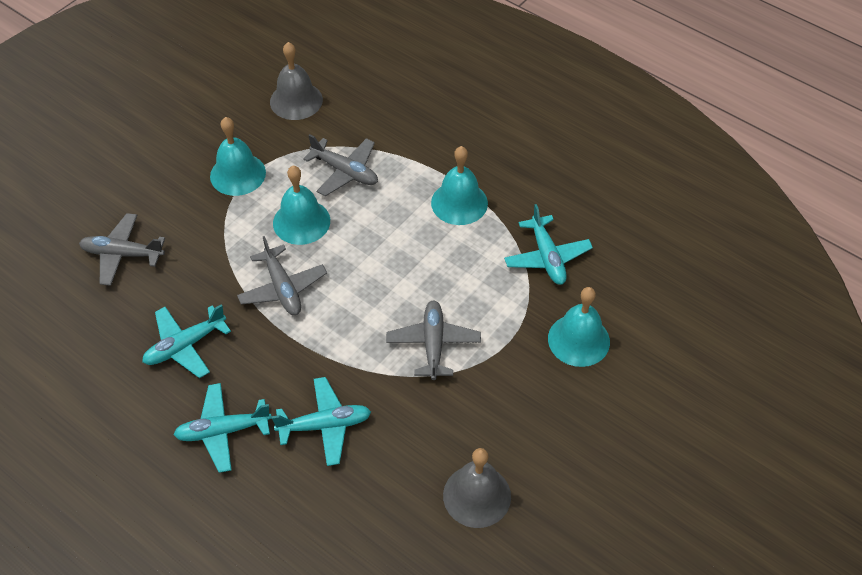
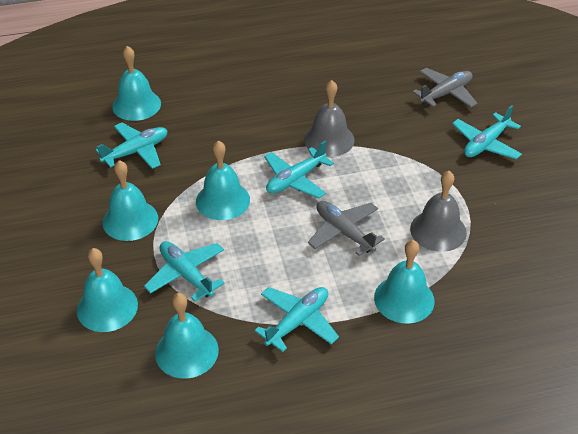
grey plane: [79,213,165,286] [237,236,327,315] [303,134,378,196] [386,301,481,380] = 4 -> [308,201,385,256] [412,68,478,107] = 2
turquoise bell: [210,117,266,196] [273,166,330,245] [431,146,488,225] [548,287,610,367] = 4 -> [77,248,138,332] [103,160,158,241] [112,46,161,121] [155,293,219,379] [196,141,250,220] [374,240,435,324] = 6
turquoise plane: [142,304,231,378] [173,383,272,473] [271,377,371,466] [504,204,593,285] = 4 -> [95,123,168,169] [144,241,225,302] [254,287,339,352] [264,141,334,199] [452,105,522,159] = 5

